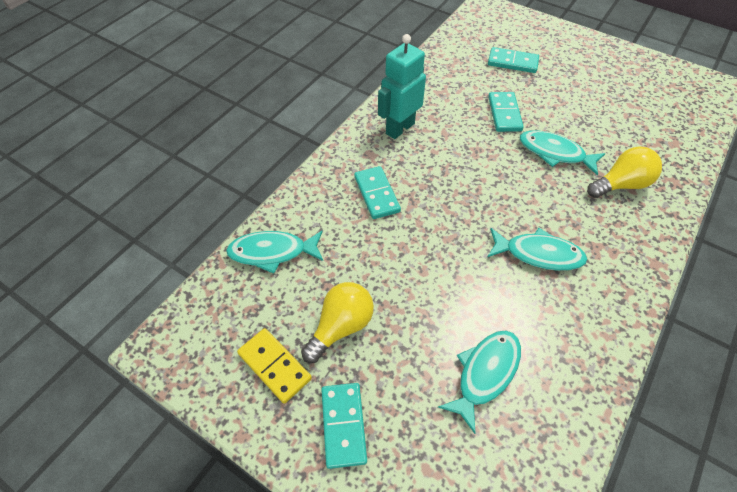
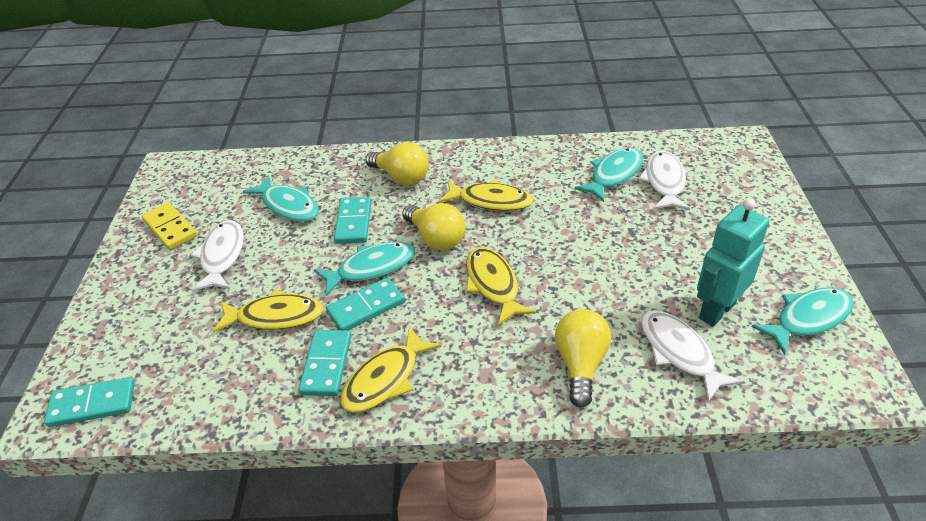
white fish: none = 0 -> [191,220,244,291] [638,151,690,210] [641,310,743,402] = 3
yellow fish: none = 0 -> [213,289,324,333] [341,326,441,413] [439,179,533,211] [466,247,536,325] = 4
yellow light bulb: [301,282,374,363] [587,146,662,198] = 2 -> [365,142,429,185] [402,203,466,250] [555,309,611,408] = 3

